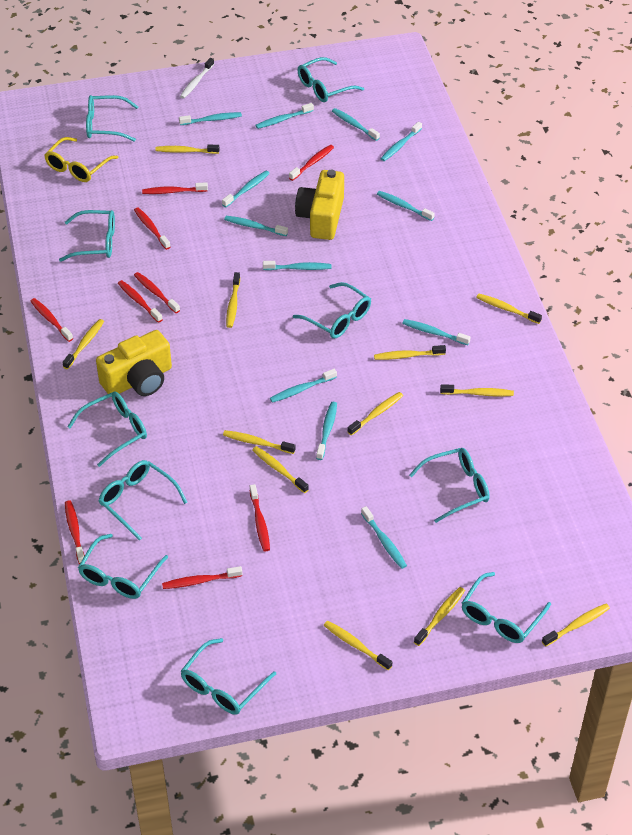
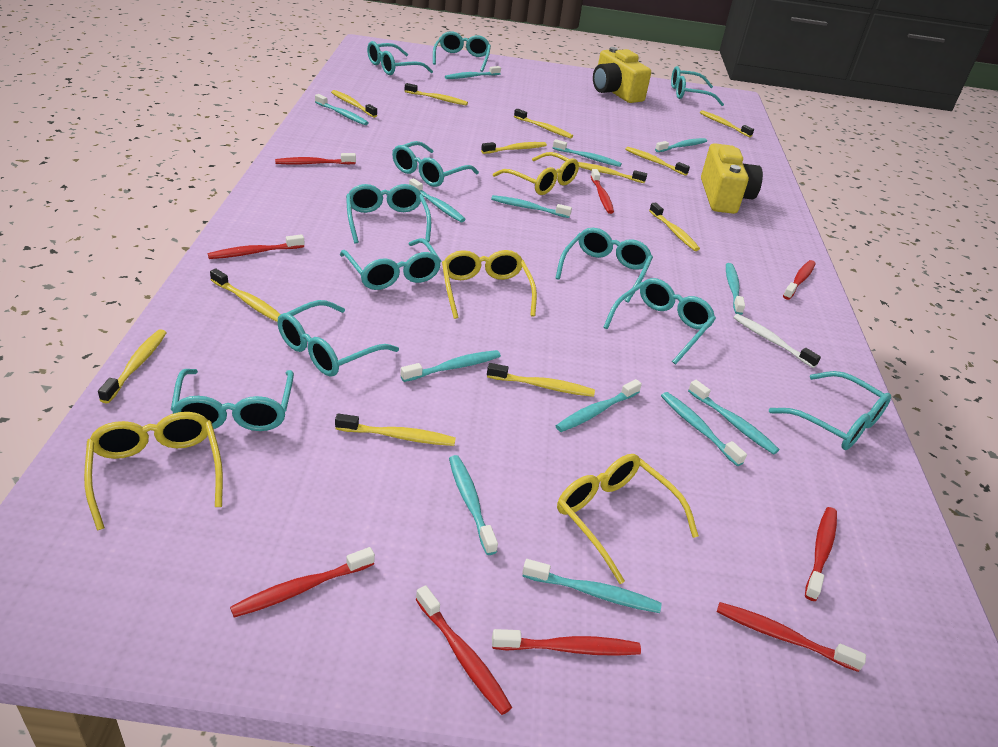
turquoise glasses: [59,210,115,262] [67,392,147,467] [78,534,168,599] [86,95,138,142] [99,460,187,541] [181,638,276,715] [293,282,371,339] [297,57,364,102] [409,448,490,523] [462,572,551,643] = 10 -> [171,369,294,431] [277,300,399,377] [340,238,441,290] [346,184,431,244] [367,41,433,75] [392,141,479,187] [433,31,491,72] [555,228,653,303] [603,278,716,364] [671,66,724,106] [769,371,891,450] = 11
turquoise toothbrush: [179,112,242,125] [222,171,270,207] [224,216,288,236] [255,103,314,129] [263,261,331,270] [270,369,337,403] [316,402,337,460] [332,108,380,141] [361,506,407,569] [377,191,435,221] [380,122,422,161] [402,319,470,345] = 12 -> [315,94,369,125] [400,350,501,382] [409,178,466,222] [445,66,501,79] [449,455,498,555] [491,195,572,218] [522,559,662,613] [553,139,622,167] [556,379,642,432] [655,138,707,152] [661,392,747,466] [688,380,779,455] [726,263,745,315] = 13
yellow glasses: [44,137,118,182] = 1 -> [84,412,223,531] [442,250,537,319] [493,152,579,195] [557,454,699,584] = 4

